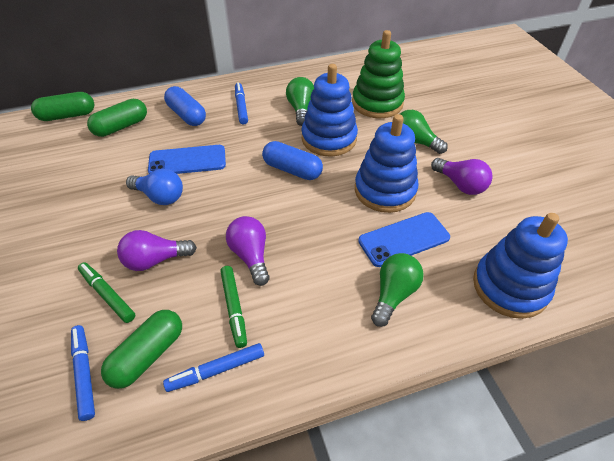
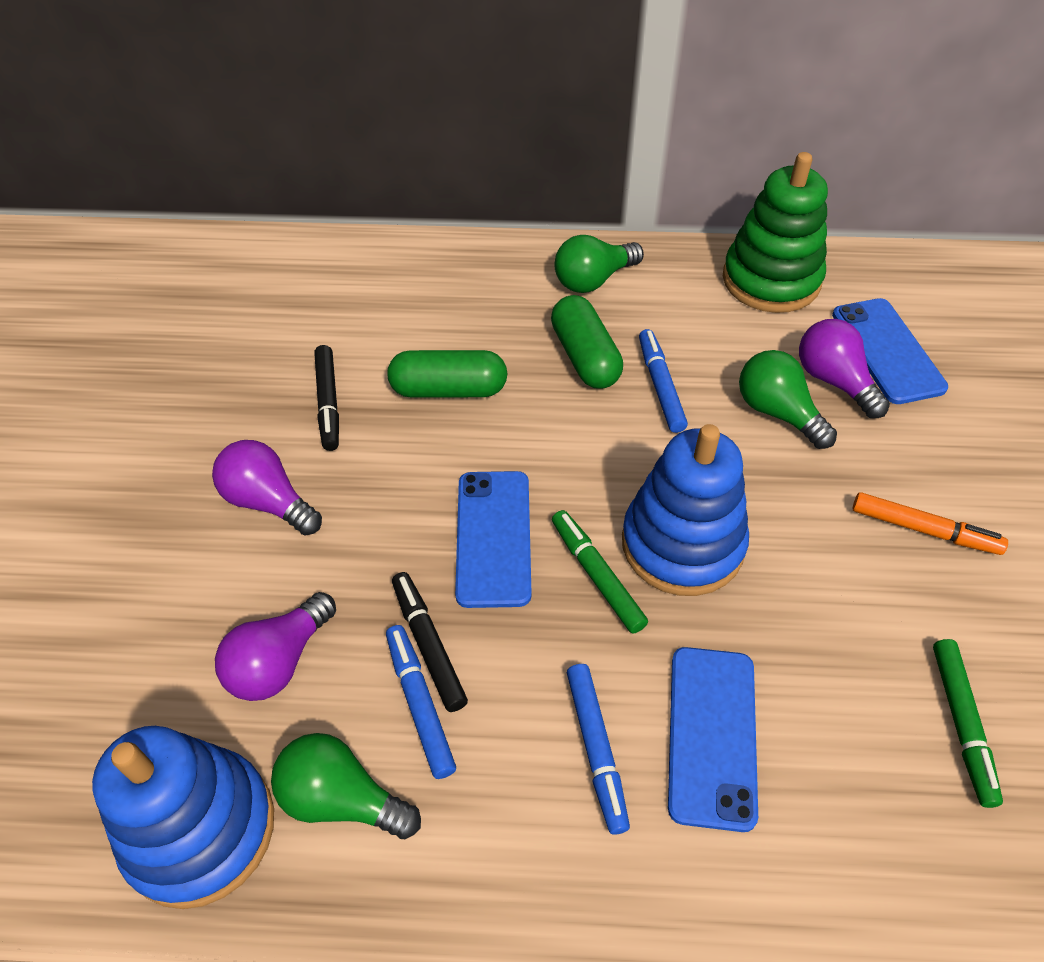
black marker: none = 0 -> [314,345,339,451] [392,572,468,712] = 2
blue capsule: [164,86,206,126] [262,141,323,180] = 2 -> none = 0
blue light bulb: [126,169,183,205] = 1 -> none = 0
blue phone: [148,145,226,174] [358,212,450,267] = 2 -> [455,471,532,608] [668,647,758,832] [832,298,948,404] = 3
blue stacking toy: [301,64,358,156] [355,114,419,213] [473,213,568,319] = 3 -> [92,726,274,909] [622,424,749,596] = 2
green capsule: [31,92,94,121] [87,99,147,137] [101,310,182,389] = 3 -> [387,350,507,398] [551,295,623,389] = 2
orange marker: none = 0 -> [853,492,1008,555] = 1

